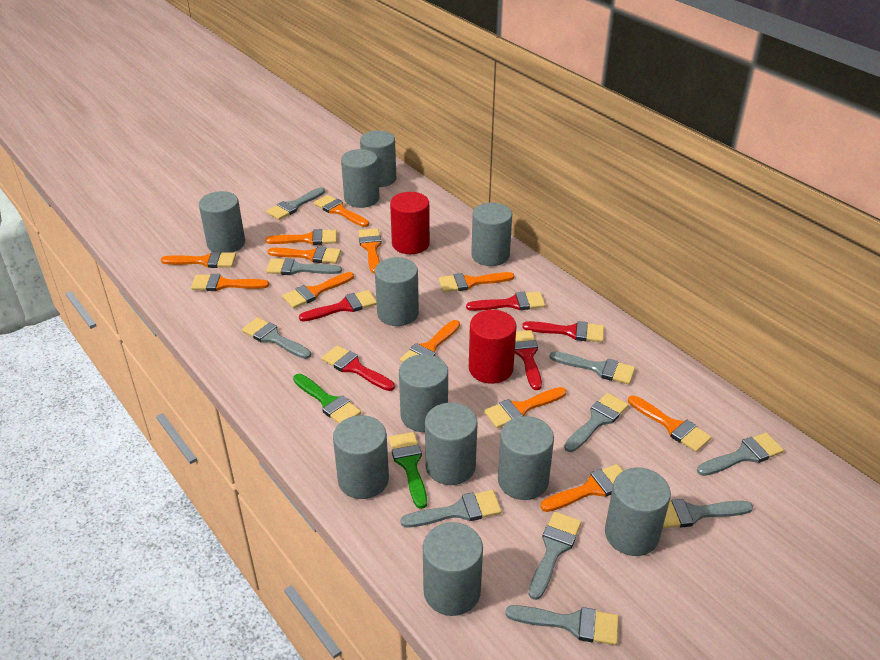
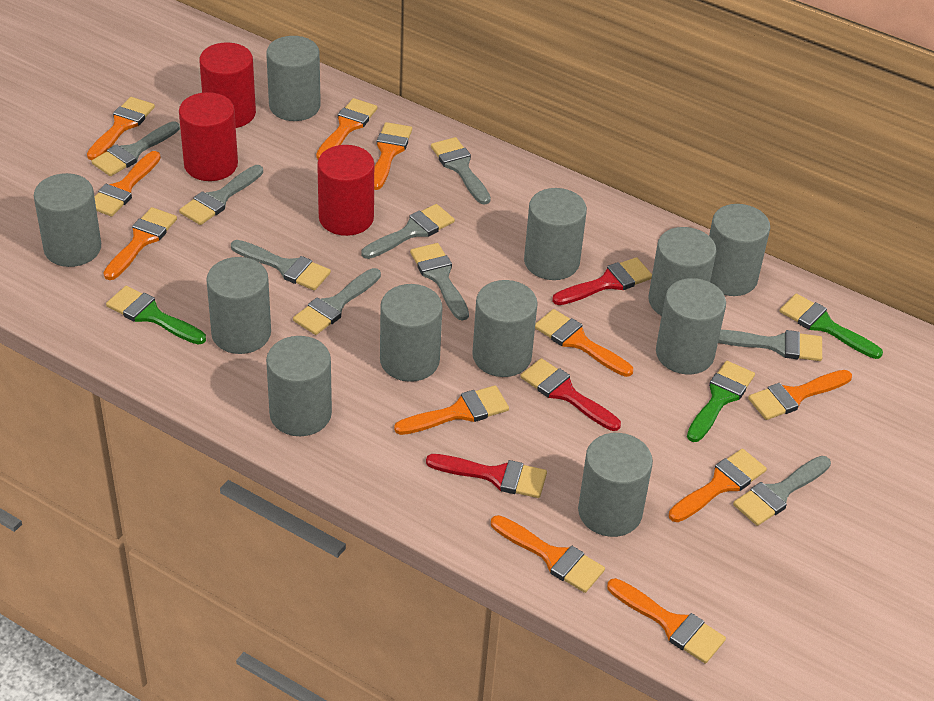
green brush: [293,374,361,424] [389,432,427,509] = 2 -> [106,286,206,345] [687,361,755,442] [780,294,883,359] = 3
grey brush: [242,317,311,359] [266,187,325,220] [266,258,342,275] [400,490,502,527] [505,605,619,645] [529,511,581,600] [550,351,635,384] [564,393,629,452] [663,499,753,528] [697,432,784,476] = 10 -> [92,121,180,176] [179,165,263,225] [231,240,331,290] [293,268,381,335] [362,204,455,259] [410,243,469,321] [431,137,491,205] [718,330,822,361] [733,456,831,526] = 9
orange brush: [161,251,236,268] [191,274,269,291] [265,229,337,245] [268,246,341,263] [282,272,354,308] [314,195,369,227] [358,228,381,274] [400,320,460,363] [439,272,514,292] [484,387,566,428] [540,464,623,512] [628,395,712,452] = 12 -> [87,97,155,160] [94,151,161,216] [103,207,177,280] [316,98,377,159] [374,122,412,190] [394,385,509,435] [491,515,605,593] [535,309,633,377] [607,578,726,663] [669,449,767,522] [748,370,852,420] = 11
red brush: [299,290,377,322] [322,345,395,391] [466,291,545,311] [515,330,542,390] [522,321,604,342] = 5 -> [426,454,547,498] [520,358,621,431] [552,257,652,305] = 3
red cylinder: [390,192,430,254] [469,310,517,384] = 2 -> [179,92,238,181] [199,42,256,128] [317,145,374,236] = 3

